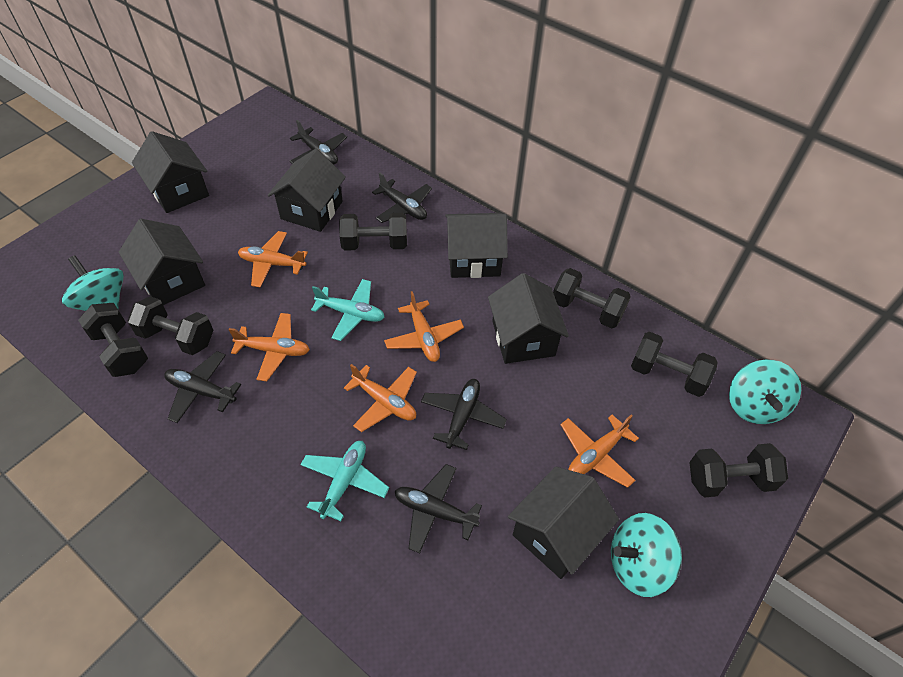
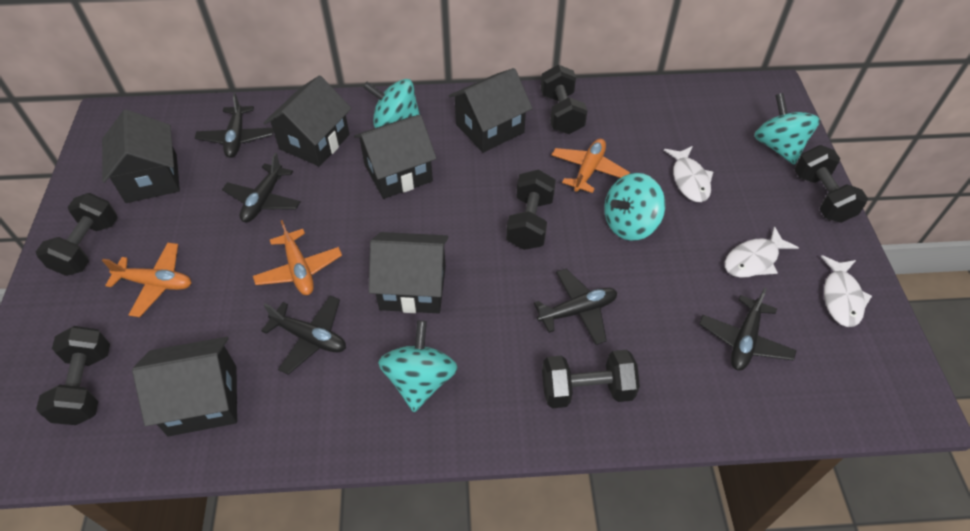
orange plane: [228,313,310,381] [238,231,308,288] [344,364,417,432] [384,291,464,362] [561,414,639,488] = 5 -> [102,243,191,317] [253,220,342,295] [552,139,630,193] = 3
turquoise plane: [300,441,389,521] [311,279,384,341] = 2 -> none = 0
turquoise spinning top: [62,255,124,311] [611,513,682,597] [729,359,801,424] = 3 -> [363,79,420,128] [378,320,458,412] [604,173,665,241] [754,93,820,165] = 4
white fish: none = 0 -> [664,146,713,202] [725,226,799,278] [821,255,872,327] = 3

